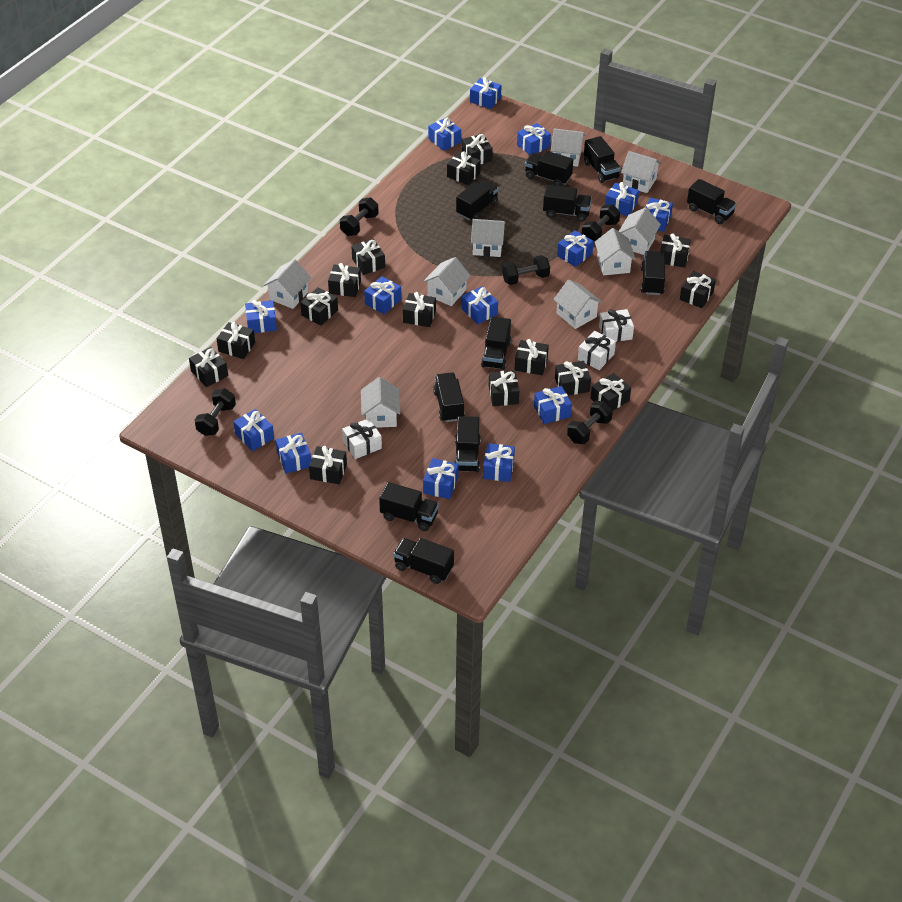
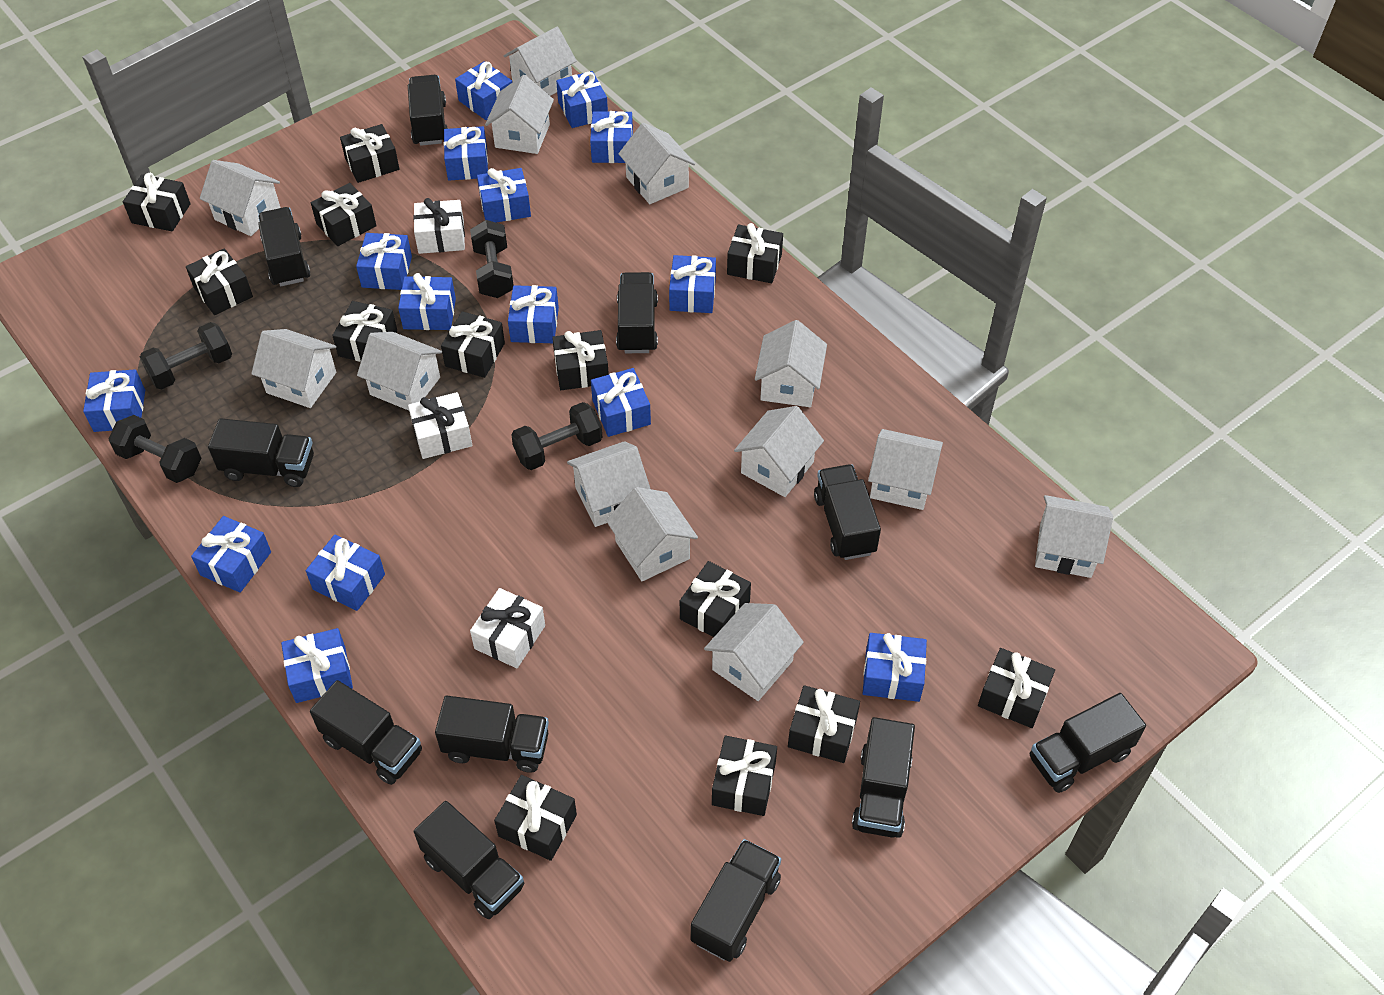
black dumbbell: [195,388,236,436] [340,197,379,236] [502,255,550,285] [567,401,613,444] [581,204,620,242] = 5 -> [109,415,201,483] [140,322,232,389] [470,220,514,298] [511,402,602,470] = 4
black gift: [189,347,228,387] [216,322,255,359] [300,287,338,326] [309,446,347,484] [328,263,361,297] [351,239,385,275] [403,292,436,327] [447,151,481,185] [462,134,493,164] [489,370,519,406] [515,339,549,375] [555,361,591,395] [590,373,631,410] [660,233,691,268] [680,271,716,308] = 15 -> [123,173,191,231] [186,248,253,315] [311,183,376,246] [332,301,397,362] [340,124,399,183] [441,311,505,378] [494,775,577,861] [552,330,609,390] [680,561,751,637] [712,736,777,816] [727,223,783,283] [788,685,860,763] [978,648,1055,728] = 13
blue gift: [233,409,274,451] [245,300,277,333] [276,433,311,474] [364,276,401,314] [423,458,459,499] [428,118,461,151] [461,286,498,324] [470,77,502,109] [483,443,515,482] [517,123,551,155] [534,386,572,424] [557,230,594,267] [605,182,639,216] [646,198,673,232] = 14 -> [83,369,145,432] [191,516,271,593] [281,628,353,703] [306,535,385,611] [356,233,412,290] [398,273,456,330] [444,126,488,181] [455,61,512,120] [477,168,531,222] [508,285,559,343] [556,71,608,128] [590,111,633,163] [591,368,651,437] [669,255,716,313] [863,633,927,702] = 15
white house: [264,259,311,309] [361,377,400,428] [423,257,471,306] [471,219,506,257] [551,128,585,167] [553,280,602,329] [595,228,636,275] [619,207,661,255] [621,151,661,193] = 9 -> [200,160,281,236] [251,329,336,408] [357,332,442,411] [485,75,554,154] [504,27,577,96] [567,441,650,527] [606,487,698,581] [618,123,695,204] [704,603,804,701] [734,406,824,497] [755,320,827,407] [868,429,943,510] [1035,495,1113,578] = 13

